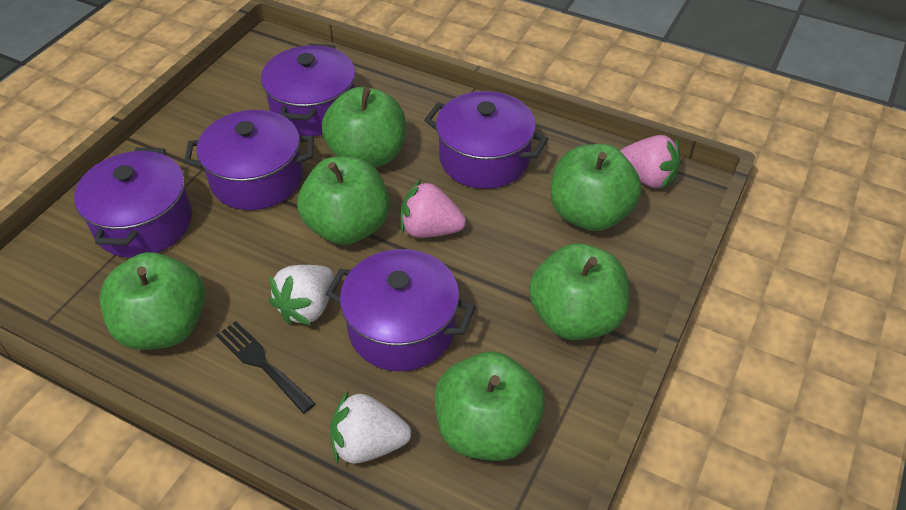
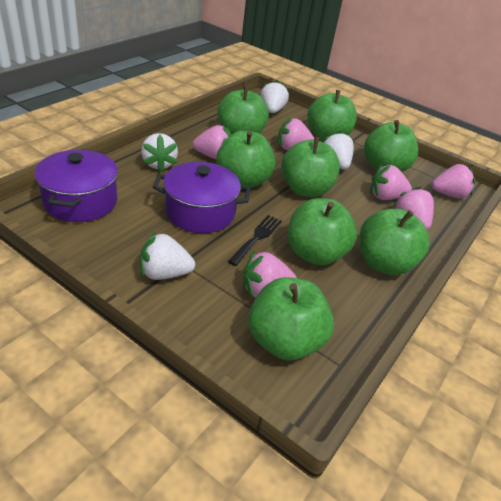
green apple: [99,252,205,350] [297,157,389,245] [322,87,406,168] [435,352,545,461] [529,243,629,340] [551,144,642,231] = 6 -> [216,130,275,188] [217,86,269,135] [248,277,334,360] [281,137,340,197] [288,198,357,265] [307,90,357,141] [359,209,430,275] [364,120,418,172] = 8
pink strawberry: [400,180,466,238] [620,135,680,189] = 2 -> [193,125,231,159] [243,251,297,298] [278,118,314,150] [370,164,412,200] [392,186,434,230] [432,164,475,198] = 6
purple pot: [74,147,192,258] [184,110,314,210] [261,44,356,136] [326,249,475,371] [424,91,548,189] = 5 -> [35,149,118,222] [153,162,250,233] = 2
white strawberry: [269,265,334,326] [330,390,411,464] = 2 -> [140,232,195,280] [141,133,178,172] [260,80,289,113] [324,131,354,170] = 4

